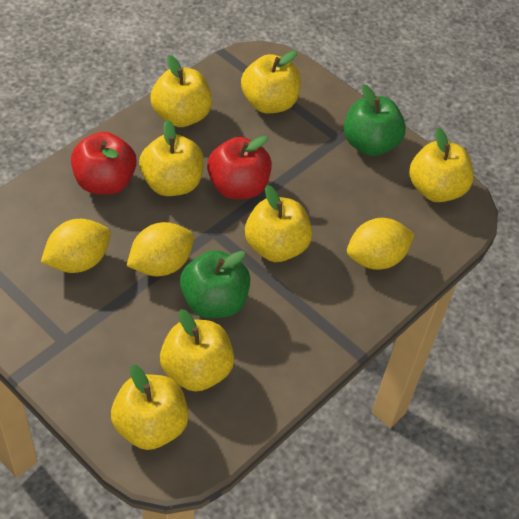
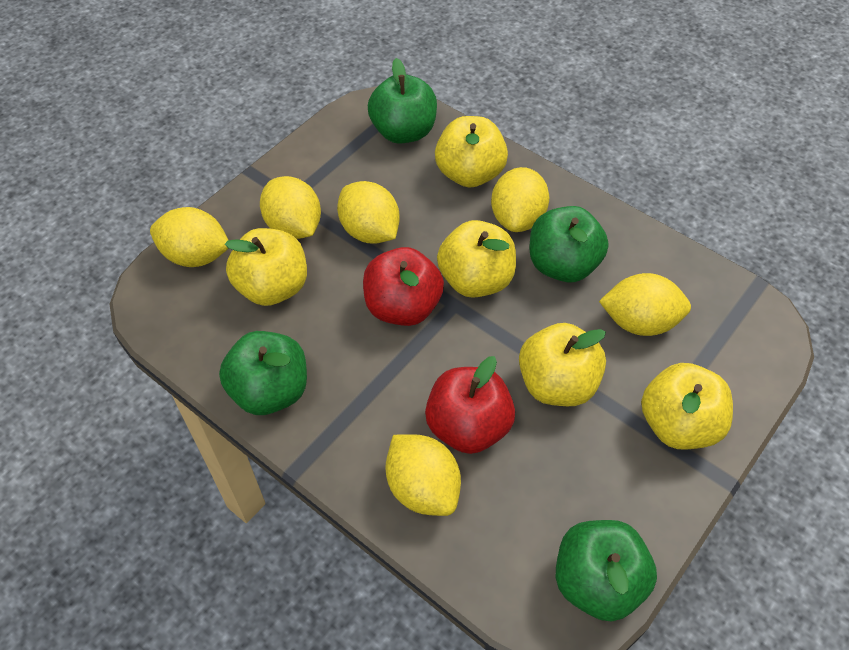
green apple: [180,250,250,318] [344,84,406,156] = 2 -> [219,331,307,415] [368,58,437,144] [529,206,608,282] [556,520,657,621] = 4
yellow apple: [111,365,189,450] [139,120,204,196] [150,55,212,127] [160,309,234,392] [241,50,301,113] [245,185,312,262] [409,128,473,202] = 7 -> [225,228,307,306] [435,116,508,188] [437,220,516,298] [519,323,606,406] [641,363,733,450] = 5
yellow lemon: [41,219,111,273] [127,222,194,276] [347,218,415,270] = 3 -> [150,207,229,267] [260,176,321,239] [337,181,400,244] [385,434,461,516] [491,167,549,232] [599,273,691,336] = 6

